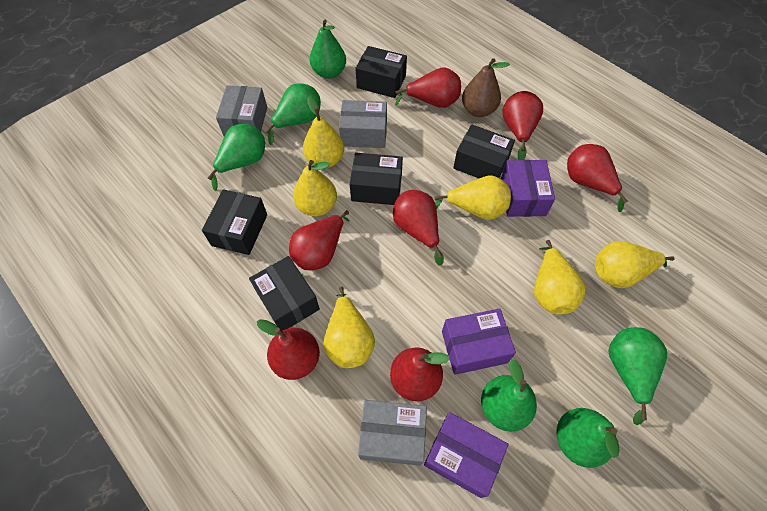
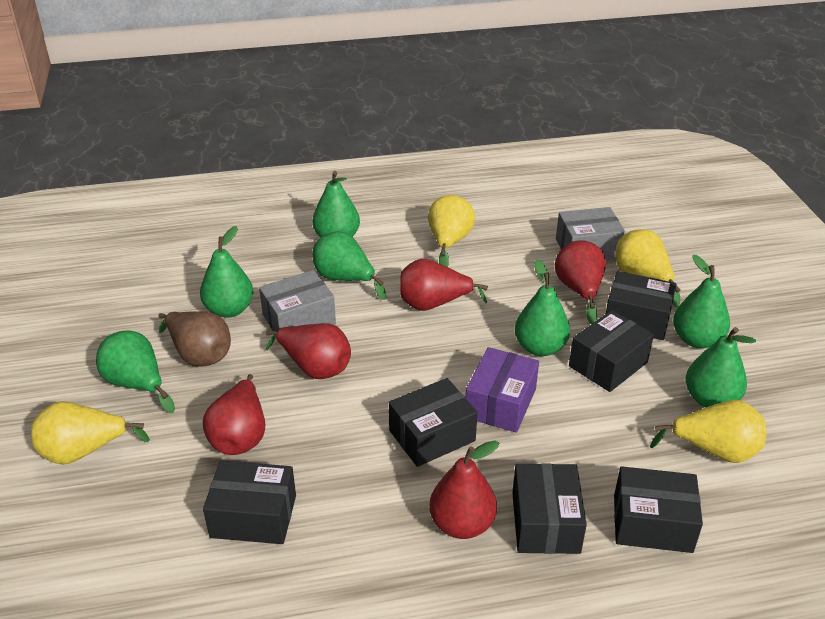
black box: [202,189,267,255] [249,256,320,331] [350,153,403,205] [355,46,407,98] [453,124,515,178] = 5 -> [203,461,296,544] [389,378,477,467] [512,463,587,554] [569,310,654,392] [606,271,677,340] [614,466,703,553] = 6
green pear: [208,124,265,191] [266,83,321,145] [310,20,346,79] [481,359,537,432] [556,408,620,468] [608,327,667,425] = 6 -> [96,331,175,413] [200,226,253,318] [312,171,360,238] [312,231,386,300] [515,259,570,356] [673,255,730,348] [685,327,756,408] = 7
grey box: [216,85,267,136] [339,100,387,148] [358,400,427,466] = 3 -> [259,270,336,332] [556,207,625,260] = 2
purple box: [424,412,509,498] [442,308,516,375] [501,160,555,217] = 3 -> [466,347,539,433] = 1
red pear: [257,319,320,380] [289,210,349,270] [390,347,450,401] [393,190,444,266] [395,67,461,108] [502,91,543,160] [567,144,628,212] = 7 -> [203,374,265,455] [266,323,351,379] [400,259,488,311] [429,441,499,539] [555,240,606,324] = 5
yellow pear: [293,160,337,216] [303,96,344,168] [323,287,375,368] [434,176,511,220] [534,240,586,315] [595,241,674,288] = 6 -> [31,401,150,465] [428,195,475,267] [615,230,680,307] [650,400,766,463] = 4

